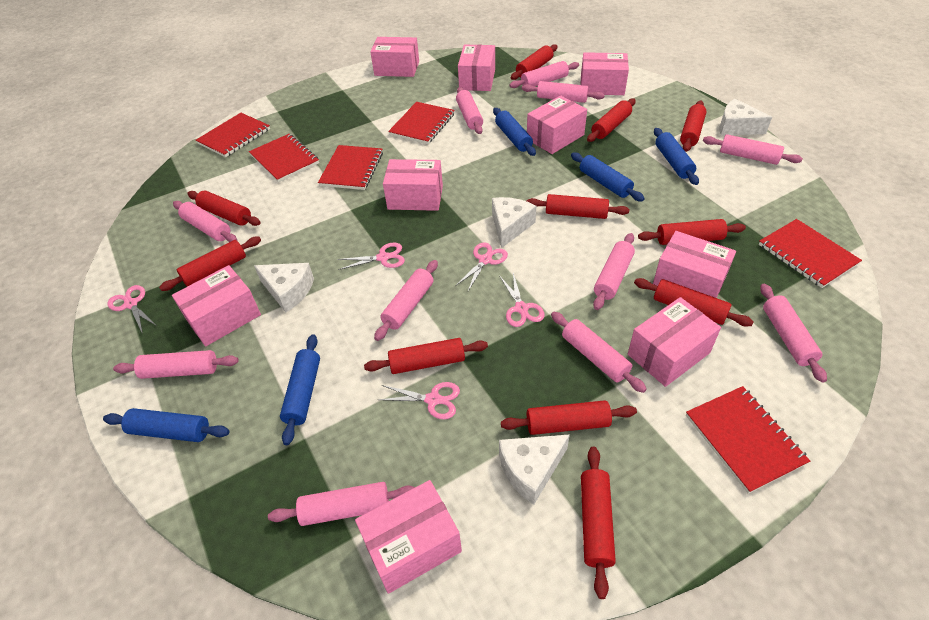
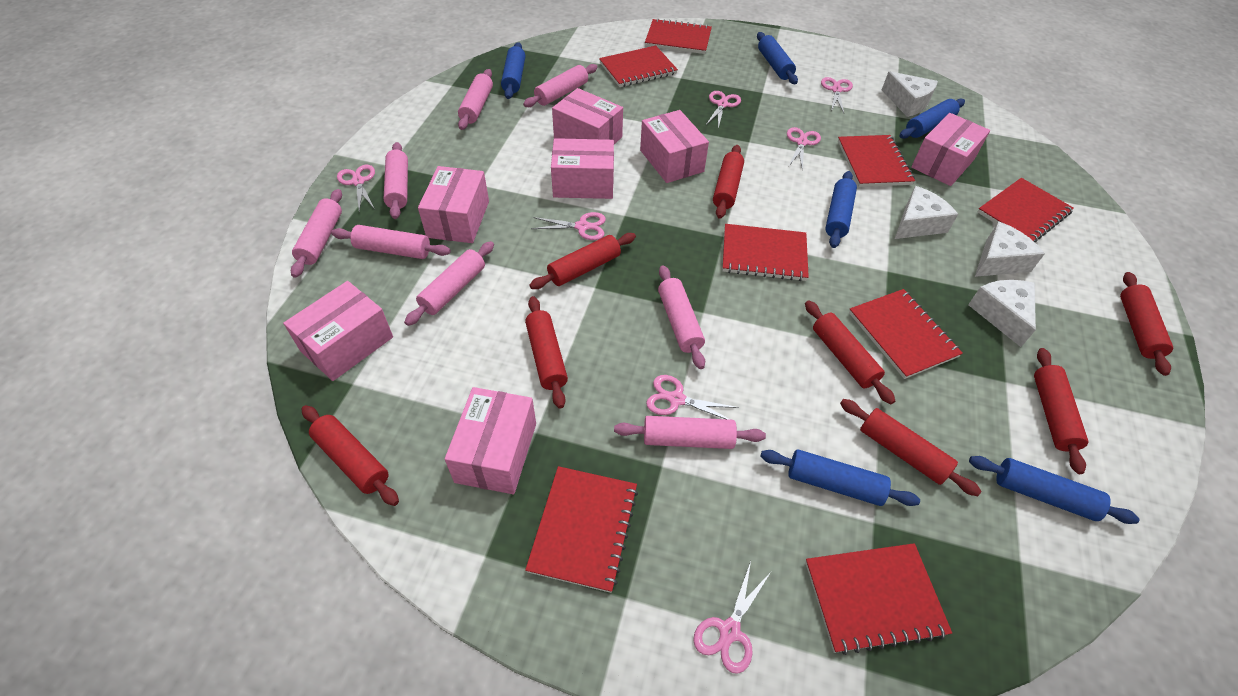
blue rolling pin: [103,408,229,442] [280,334,320,445] [493,108,536,156] [571,152,645,202] [654,128,699,185] = 5 -> [501,42,525,99] [757,32,798,84] [760,449,920,506] [825,171,857,248] [899,99,965,139] [969,456,1140,524] = 6
pink box: [172,265,261,346] [355,480,462,594] [370,37,419,77] [383,159,443,211] [458,45,495,91] [527,95,587,154] [580,52,629,95] [628,297,721,387] [653,231,736,298] = 9 -> [283,281,393,381] [418,166,489,243] [445,387,536,494] [551,138,614,199] [552,88,623,144] [640,110,709,183] [911,113,990,186] = 7
pink rolling pin: [113,350,239,379] [173,201,237,242] [268,482,415,526] [374,260,438,341] [456,87,483,134] [509,61,579,88] [522,81,605,103] [551,312,647,393] [593,233,635,310] [703,134,803,165] [760,284,827,383] = 11 -> [291,189,342,278] [331,225,451,259] [384,142,408,219] [404,241,494,326] [458,69,493,130] [523,64,597,107] [614,416,766,449] [658,265,705,369] = 8
pink scissors: [107,285,158,334] [337,242,405,270] [378,382,460,419] [455,242,508,291] [500,273,545,327] = 5 -> [337,165,375,212] [531,212,606,240] [646,375,739,420] [693,561,771,674] [706,91,741,129] [787,127,821,170] [821,77,853,113] = 7
red notebook: [196,113,270,157] [249,134,319,182] [318,145,383,190] [388,102,455,144] [686,386,810,494] [759,219,862,288] = 6 -> [525,466,638,593] [599,46,678,87] [645,18,712,54] [722,224,809,281] [805,543,952,655] [838,135,915,187] [849,289,963,379] [978,178,1074,242] = 8
red rolling pin: [159,237,261,291] [187,191,261,226] [364,338,488,374] [501,400,637,435] [511,44,558,80] [526,194,629,219] [581,447,616,599] [587,98,636,142] [634,278,754,327] [638,219,746,245] [680,101,707,152] = 11 -> [302,405,399,506] [525,296,568,409] [530,233,636,289] [713,145,744,219] [805,300,895,404] [840,399,982,496] [1034,348,1089,474] [1120,272,1173,376] = 8

